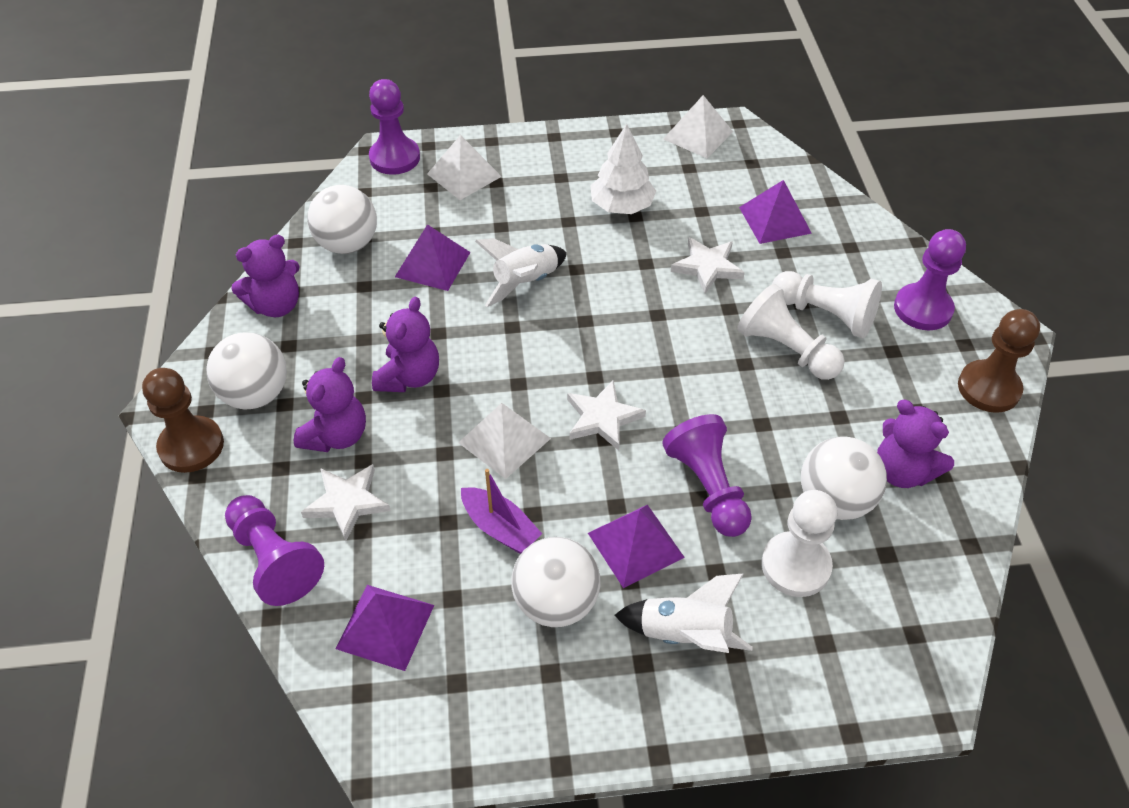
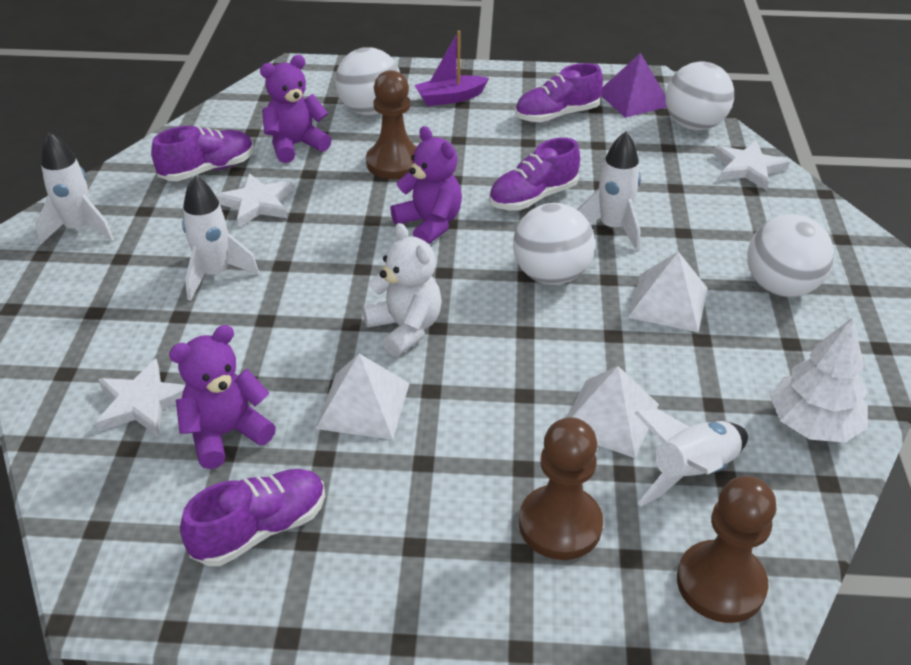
brown pawn: [142,368,224,473] [958,309,1040,413] = 2 -> [366,70,417,179] [519,417,603,560] [677,476,777,623] = 3
purple pawn: [225,495,324,606] [369,79,420,175] [662,414,752,537] [894,229,966,330] = 4 -> none = 0
purple pyramid: [335,585,434,671] [395,224,471,291] [588,505,685,588] [739,180,812,244] = 4 -> [601,53,667,118] = 1
purple shoe: none = 0 -> [151,126,254,181] [180,469,325,566] [489,138,580,210] [515,63,603,122] = 4
purple teddy bear: [231,235,300,317] [294,357,366,452] [372,297,439,392] [877,400,954,488] = 4 -> [169,325,276,469] [260,55,332,163] [390,126,462,244] = 3
white pawn: [737,284,845,380] [761,490,837,597] [772,271,882,338] = 3 -> none = 0
white rocket: [475,238,567,307] [614,574,753,653] = 2 -> [36,132,114,245] [182,176,259,301] [577,132,641,251] [635,409,748,506] = 4
white teddy bear: none = 0 -> [362,223,442,357] = 1

